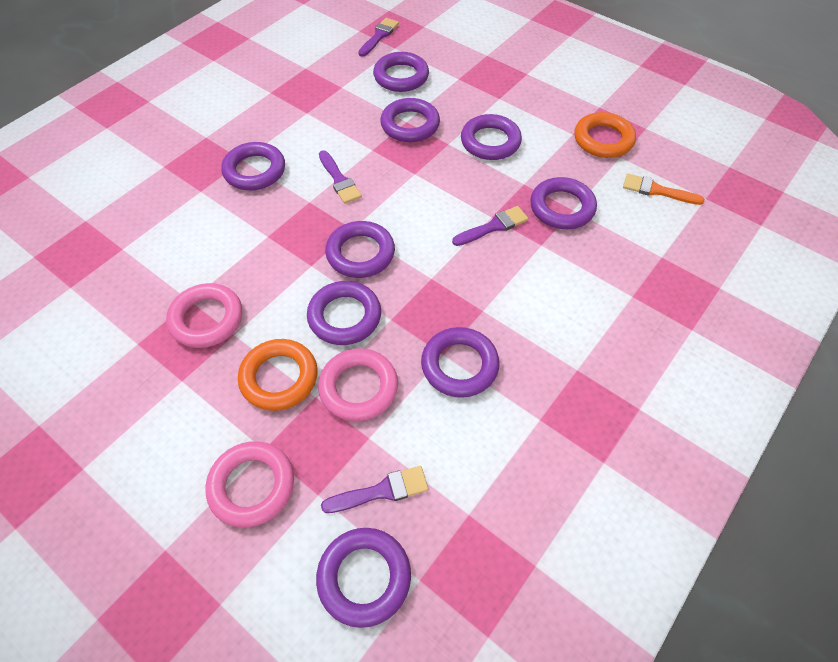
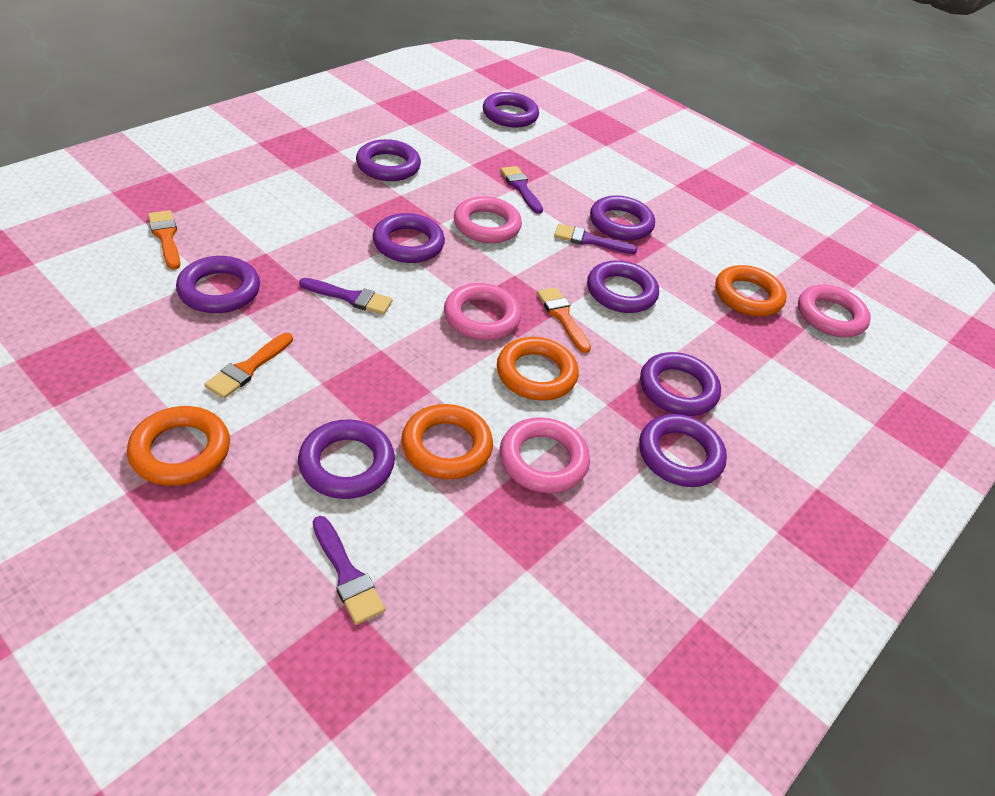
orange brush: [623,174,705,205] = 1 -> [148,210,181,270] [204,333,293,399] [537,287,591,353] = 3
orange ring: [238,339,318,411] [575,112,636,158] = 2 -> [127,406,230,486] [401,404,493,479] [497,337,579,400] [715,265,786,317] = 4
pink ring: [166,283,242,348] [206,441,294,527] [318,348,398,422] = 3 -> [444,283,521,340] [454,196,522,243] [500,417,590,493] [798,285,871,337] = 4

